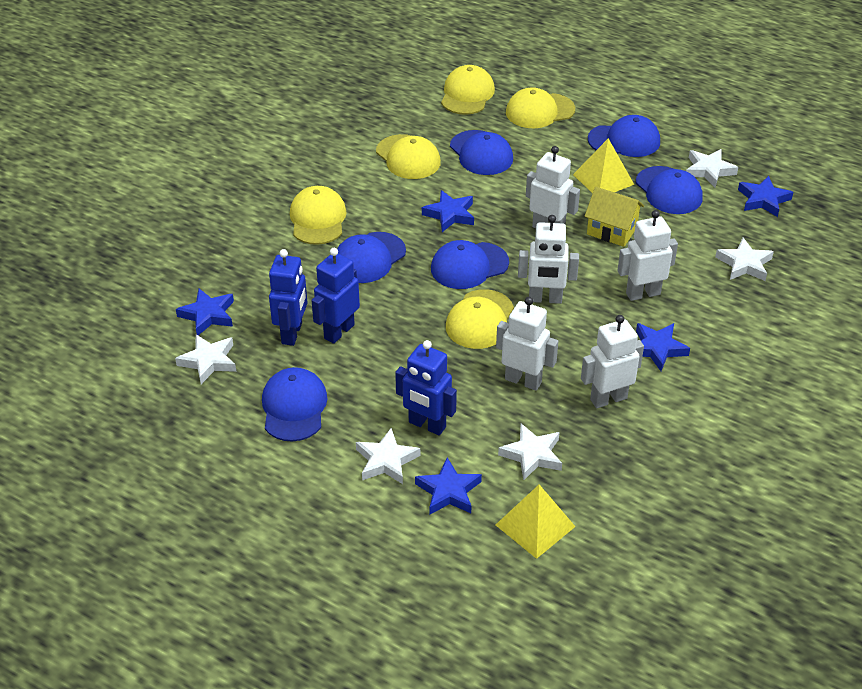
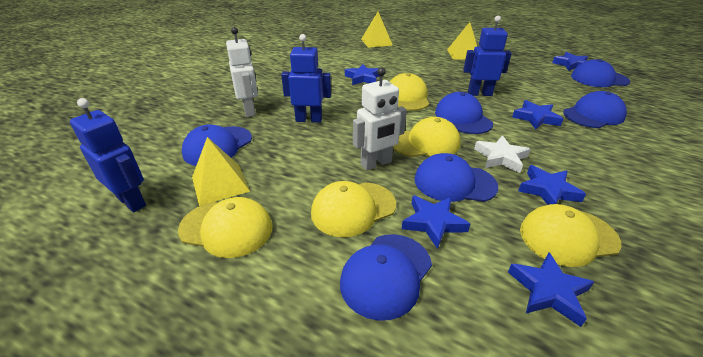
blue star: [176,289,234,335] [415,457,482,515] [422,190,474,232] [636,323,690,371] [738,176,793,217] = 5 -> [345,64,380,85] [402,195,470,249] [508,252,594,327] [512,100,563,129] [518,165,586,205] [552,52,588,71] = 6
white robot: [496,297,559,391] [518,215,579,304] [526,146,580,228] [581,315,644,408] [617,210,678,301] = 5 -> [226,27,258,117] [353,67,407,170] = 2
white star: [175,334,236,384] [356,428,420,484] [498,424,562,481] [686,149,738,187] [715,238,774,281] = 5 -> [474,135,531,173] = 1
yellow house: [585,187,644,247] = 1 -> none = 0
yellow pyramid: [496,484,576,559] [573,138,634,193] = 2 -> [192,137,250,206] [361,12,393,48] [447,22,477,60] = 3

